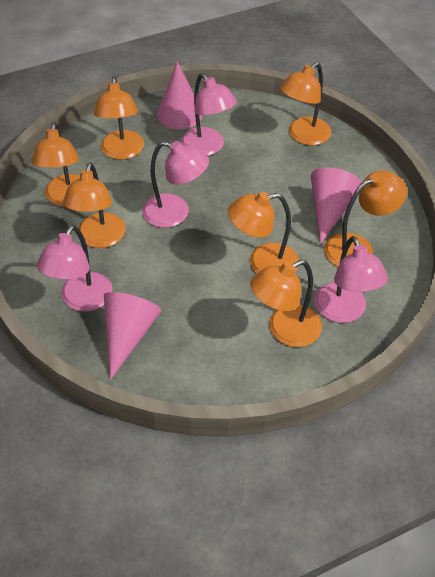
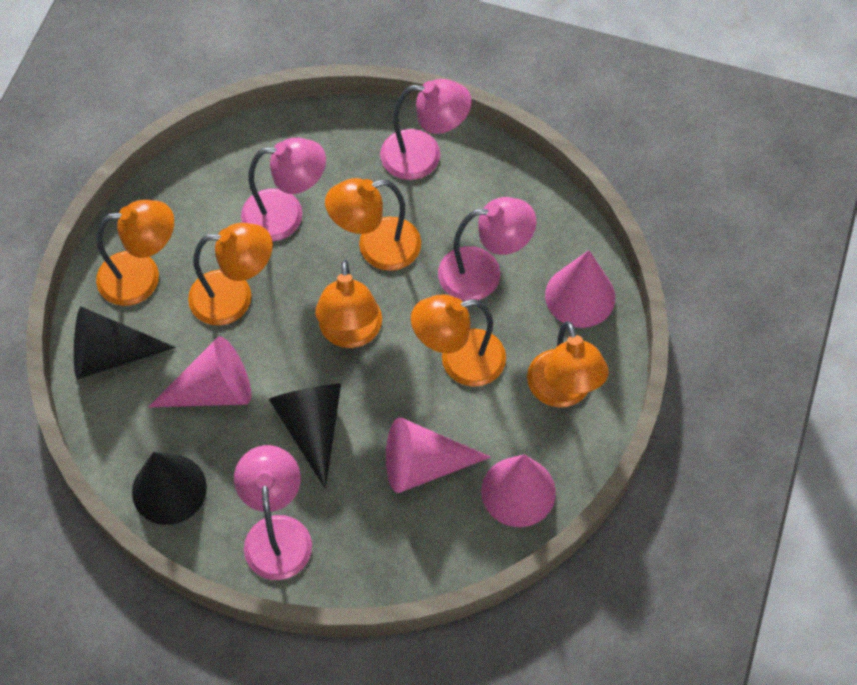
black cone: none = 0 -> [74,307,176,379] [132,452,207,525] [269,384,341,489] = 3
orange lamp: [32,122,80,207] [63,162,126,248] [94,76,144,160] [228,192,299,274] [250,260,322,347] [280,62,331,145] [324,170,407,267] = 7 -> [96,200,174,306] [188,223,273,325] [315,260,382,348] [325,178,421,271] [411,294,506,387] [527,321,609,408] = 6
pink cone: [104,292,162,380] [157,62,203,129] [311,168,362,244] = 3 -> [148,336,251,407] [386,418,491,493] [481,454,556,527] [545,250,615,328] = 4

